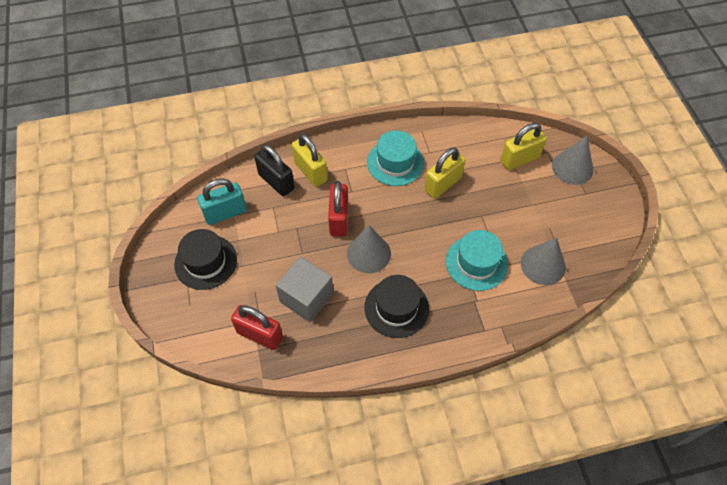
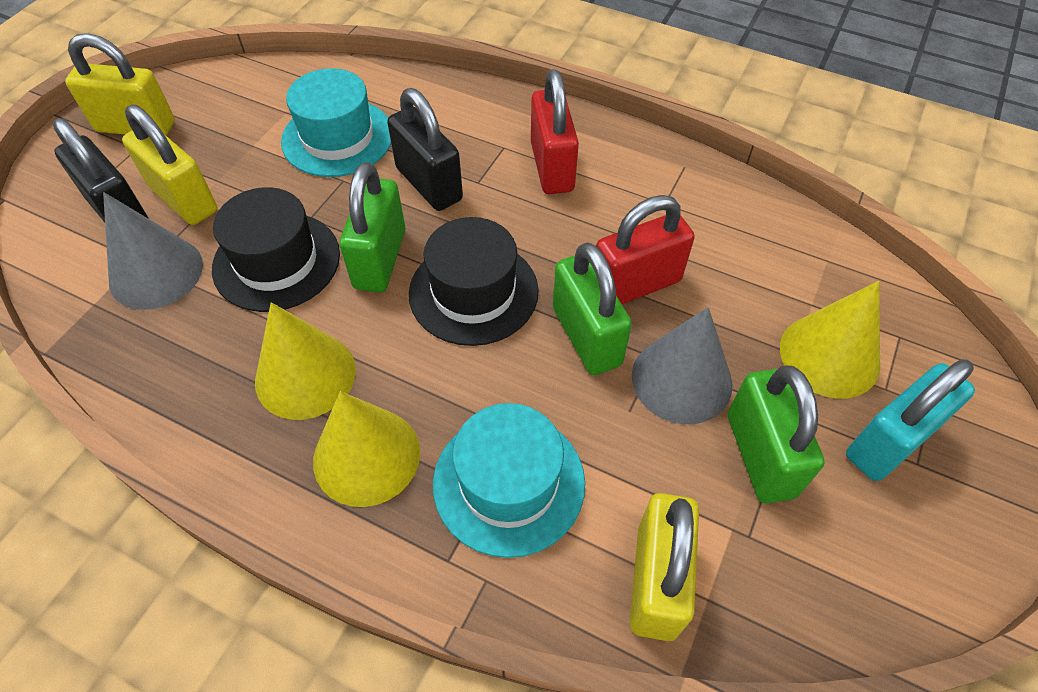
black padlock: [254,144,294,196] = 1 -> [53,118,149,222] [387,88,463,211] = 2
green padlock: none = 0 -> [340,162,405,292] [553,242,632,375] [728,365,825,504] = 3
grey cone: [347,225,391,273] [521,237,566,285] [552,136,593,185] = 3 -> [103,192,203,310] [632,307,732,424] = 2
grey cube: [276,256,333,322] = 1 -> none = 0
yellow cone: none = 0 -> [255,302,356,420] [313,391,420,507] [780,281,880,399] = 3

